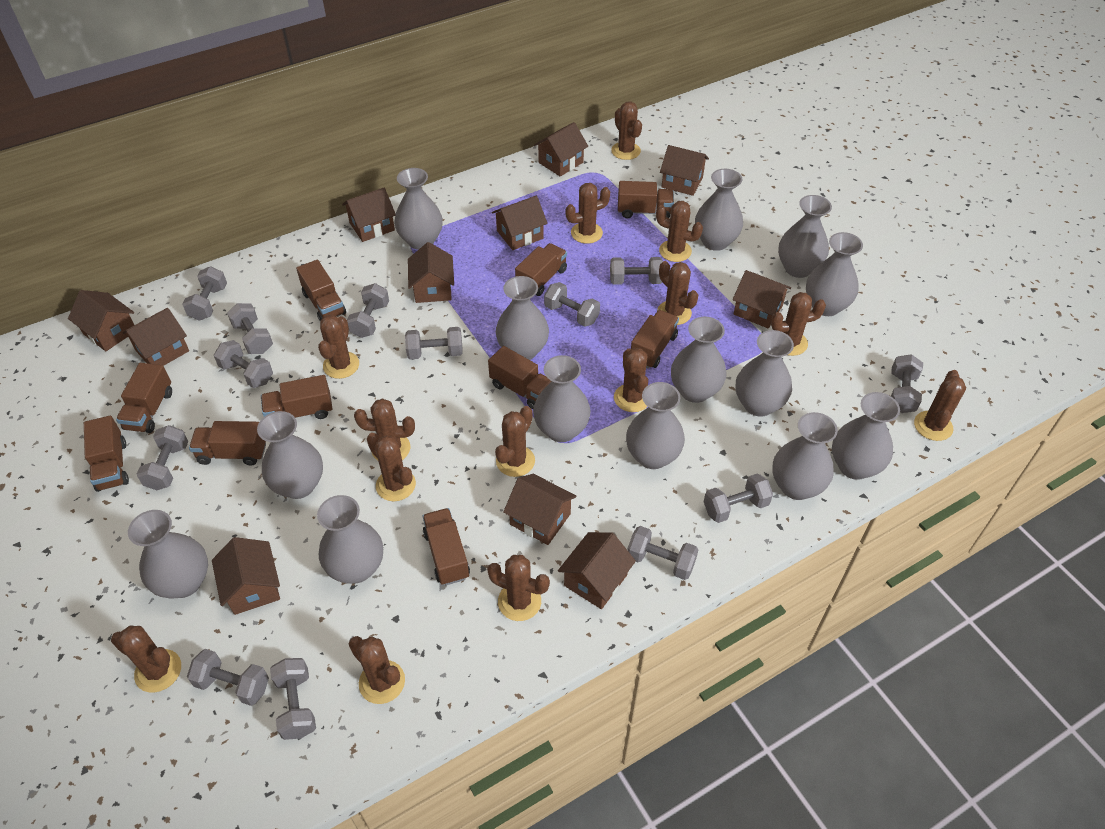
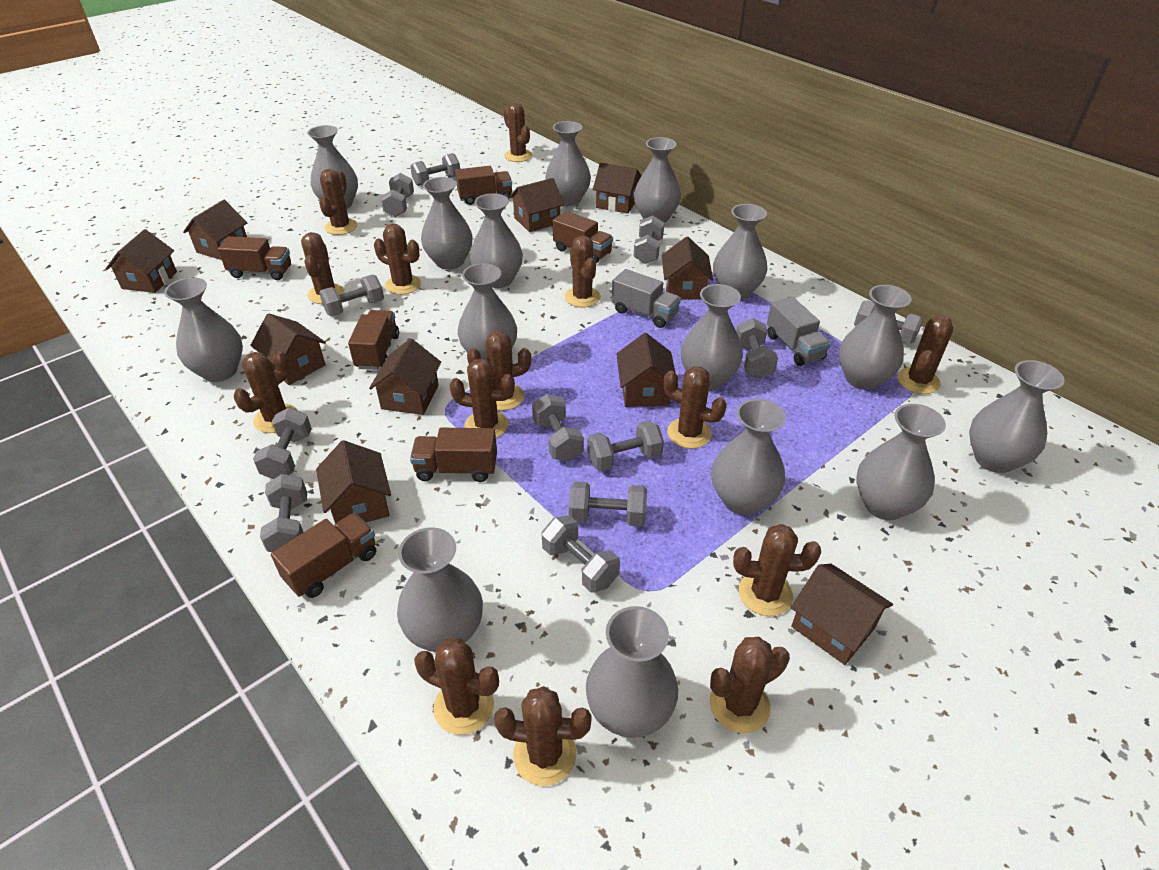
brown house: [68,290,134,351] [122,308,189,366] [212,537,280,615] [342,188,396,242] [408,242,454,303] [492,196,548,250] [503,474,577,545] [534,122,588,177] [558,532,636,609] [660,145,709,196] [733,270,791,329] = 11 -> [106,229,177,293] [183,200,248,260] [250,313,326,385] [316,440,391,524] [369,338,441,415] [509,178,564,232] [593,163,641,214] [616,333,675,407] [662,236,713,300] [791,564,893,665] = 10
brown truck: [84,416,129,492] [116,363,172,433] [189,421,266,465] [261,375,333,419] [296,260,346,321] [423,508,470,585] [488,346,551,409] [515,243,567,296] [618,181,674,218] [631,310,679,369] = 10 -> [218,236,291,280] [271,513,376,598] [348,310,399,370] [410,428,497,482] [455,166,512,205] [552,211,613,263] = 6
grey dumbbell: [136,425,188,490] [182,266,227,321] [187,649,269,706] [214,340,273,388] [227,303,273,354] [270,658,316,740] [347,283,389,338] [405,327,463,359] [544,282,600,327] [610,257,663,285] [627,526,698,580] [704,473,773,523] [891,354,923,413] = 13 -> [253,408,312,479] [260,474,307,552] [319,275,384,316] [381,173,414,217] [410,153,460,186] [532,394,584,461] [541,515,620,593] [569,481,647,526] [587,421,664,471] [634,216,664,264] [736,318,778,379] [854,300,923,344] = 12
grey truck: none = 0 -> [612,269,681,328] [767,297,831,366] = 2
grey vase: [128,510,208,599] [257,411,323,499] [317,495,383,584] [394,168,443,250] [496,276,549,360] [533,355,591,442] [626,382,685,469] [671,317,727,403] [695,169,743,251] [736,330,794,417] [772,412,838,500] [778,195,832,278] [806,232,863,316] [832,392,900,480] = 14 -> [164,277,243,382] [307,125,358,209] [397,527,483,652] [421,177,473,270] [458,263,517,360] [470,193,523,288] [545,121,591,206] [586,606,678,738] [634,137,681,223] [681,284,743,389] [711,399,786,515] [713,204,767,300] [839,285,912,390] [857,404,946,520] [969,360,1065,473] = 15

